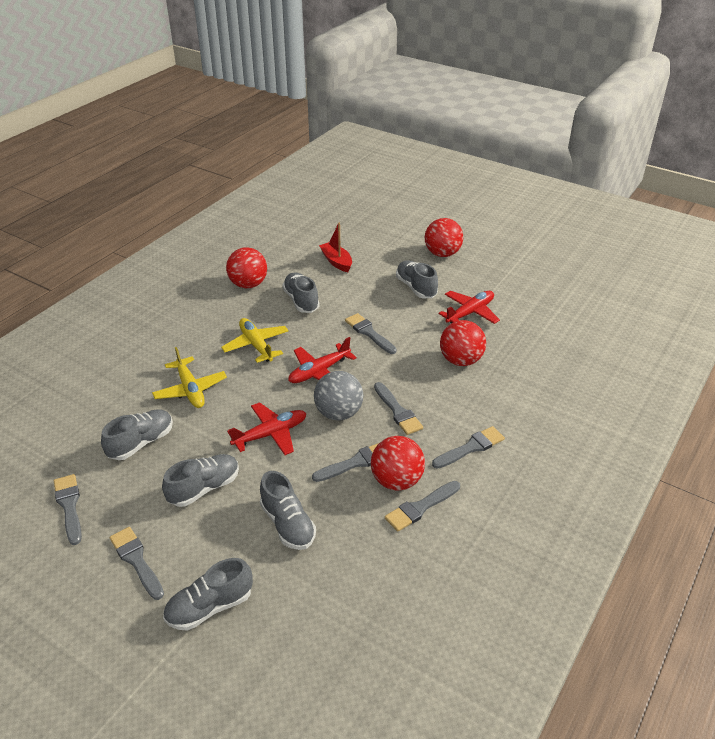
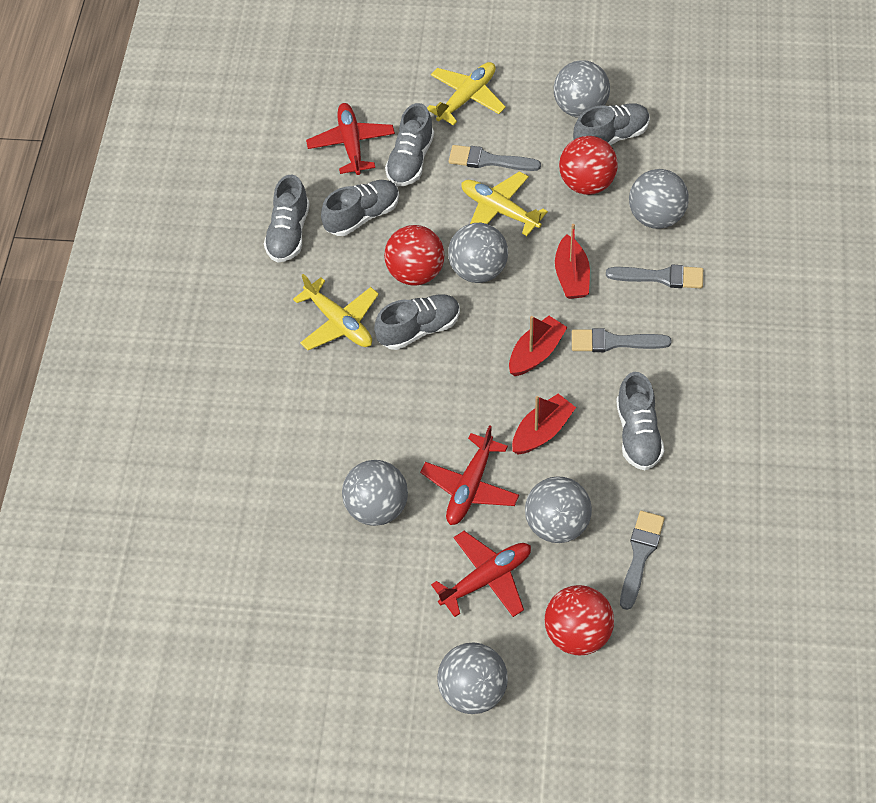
grey ball: [314,371,363,420] = 1 -> [342,460,408,526] [437,642,508,714] [448,223,508,283] [525,476,592,543] [554,60,610,118] [629,169,689,229] = 6
grey brush: [54,474,82,545] [110,527,164,600] [312,443,379,482] [345,313,397,354] [374,382,423,435] [385,481,460,532] [432,426,505,469] = 7 -> [449,145,541,171] [572,328,671,352] [606,265,703,288] [620,511,665,610] = 4
red ball: [226,247,267,288] [371,436,425,491] [425,218,463,257] [440,320,486,366] = 4 -> [384,225,444,286] [545,585,614,655] [559,136,618,195] = 3
red boat: [319,223,352,272] = 1 -> [509,316,568,376] [512,394,576,454] [555,224,590,299] = 3
yellow plane: [152,347,227,408] [221,318,289,363] = 2 -> [293,274,379,350] [427,62,506,125] [461,171,548,236] = 3

